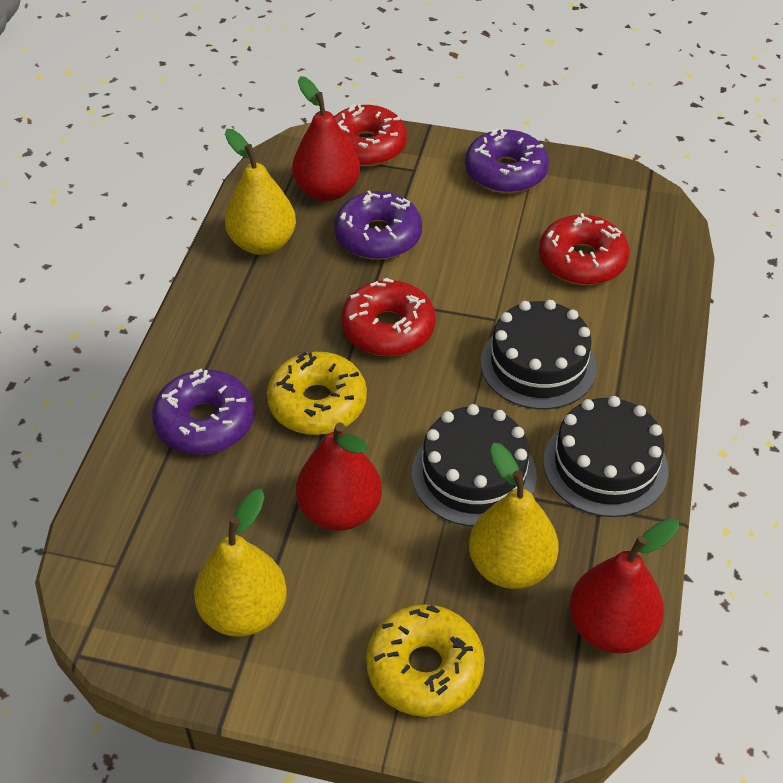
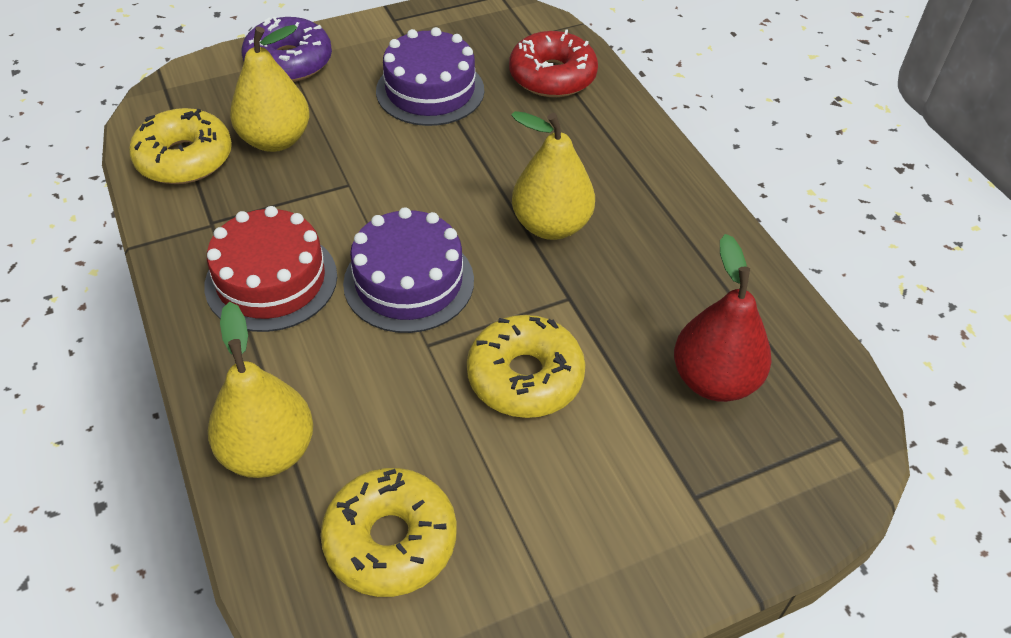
black cake: [412,404,537,526] [481,300,597,409] [543,396,669,517] = 3 -> none = 0
purple cake: none = 0 -> [343,207,474,333] [376,27,484,126] = 2
purple donut: [152,368,254,455] [334,190,422,260] [465,128,549,193] = 3 -> [241,17,332,82] = 1
red cake: none = 0 -> [204,206,337,332] = 1
red donut: [334,104,407,167] [341,278,436,356] [539,213,629,285] = 3 -> [509,29,598,97] = 1
red pear: [292,76,360,201] [296,422,382,531] [570,518,679,653] = 3 -> [674,234,771,402] = 1
yellow donut: [267,352,367,435] [366,604,485,717] = 2 -> [129,108,232,184] [320,468,457,597] [467,315,585,418] = 3

